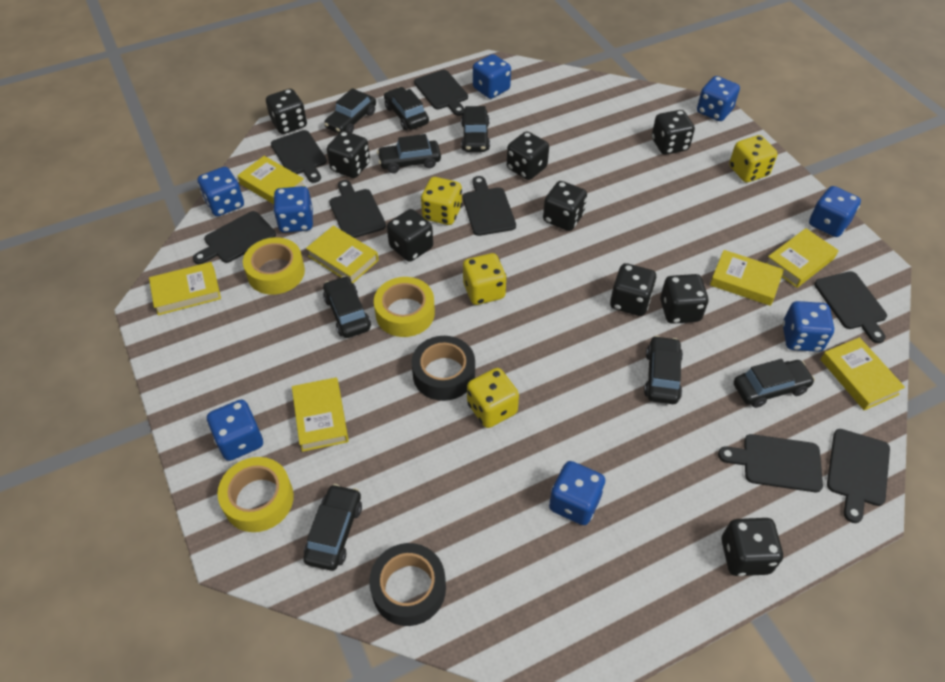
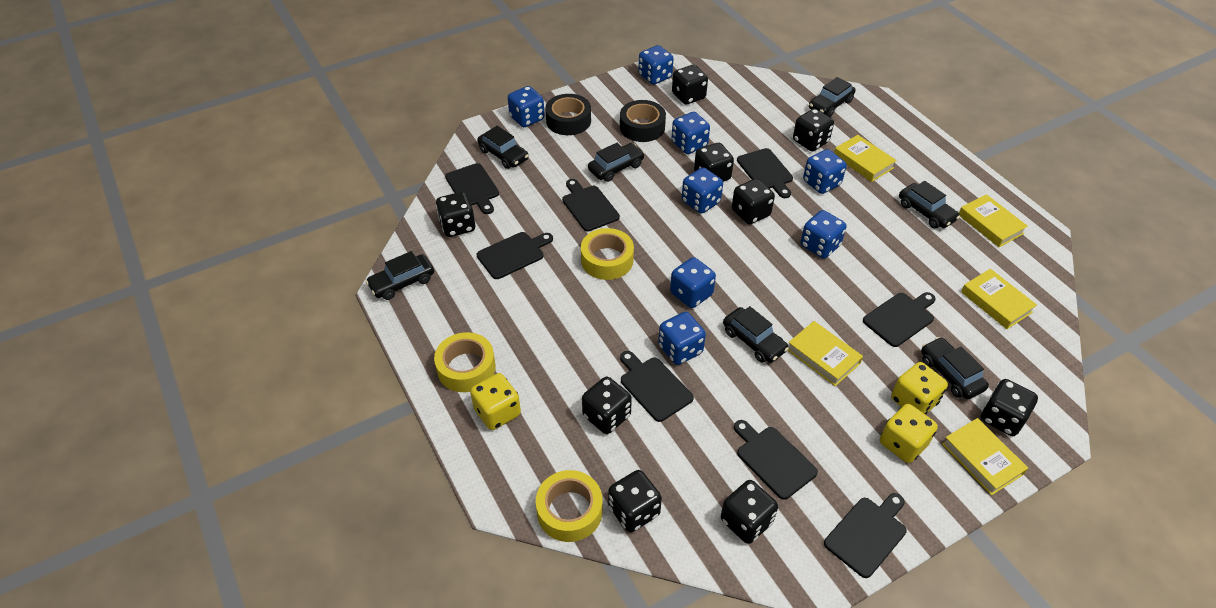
black car: [303,484,362,571] [323,276,371,338] [324,88,376,134] [377,134,441,173] [384,87,429,130] [461,106,490,152] [644,336,683,404] [733,359,815,408] = 8 -> [366,251,434,300] [477,126,529,169] [588,143,645,182] [723,306,789,363] [809,77,856,117] [899,181,960,229] [921,337,989,399] = 7
yellow book: [149,262,221,315] [237,156,306,204] [292,377,349,452] [306,226,379,283] [710,250,784,306] [766,228,838,288] [820,337,905,410] = 7 -> [788,321,863,386] [834,135,897,182] [942,418,1028,495] [959,194,1028,247] [961,269,1037,329] = 5
yellow dice: [421,177,462,225] [463,253,507,305] [467,368,519,428] [729,135,778,182] = 4 -> [470,373,521,430] [880,404,938,463] [891,362,948,415] = 3

